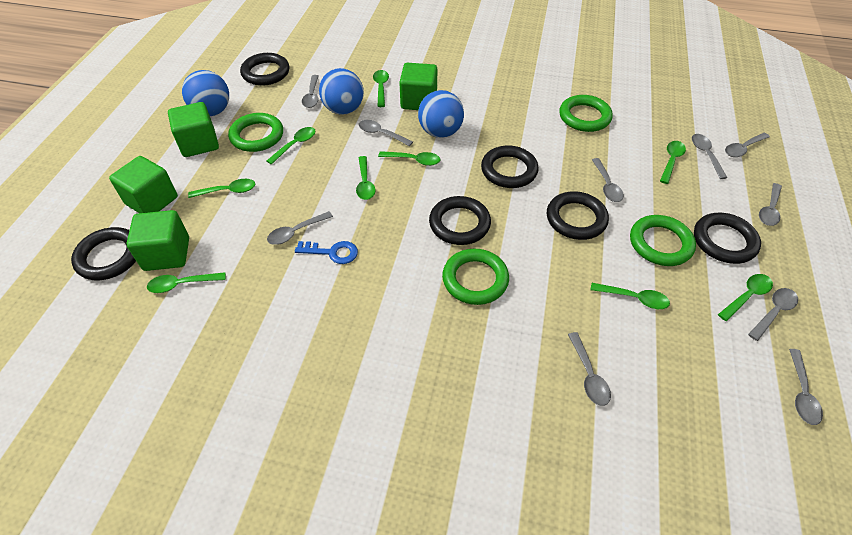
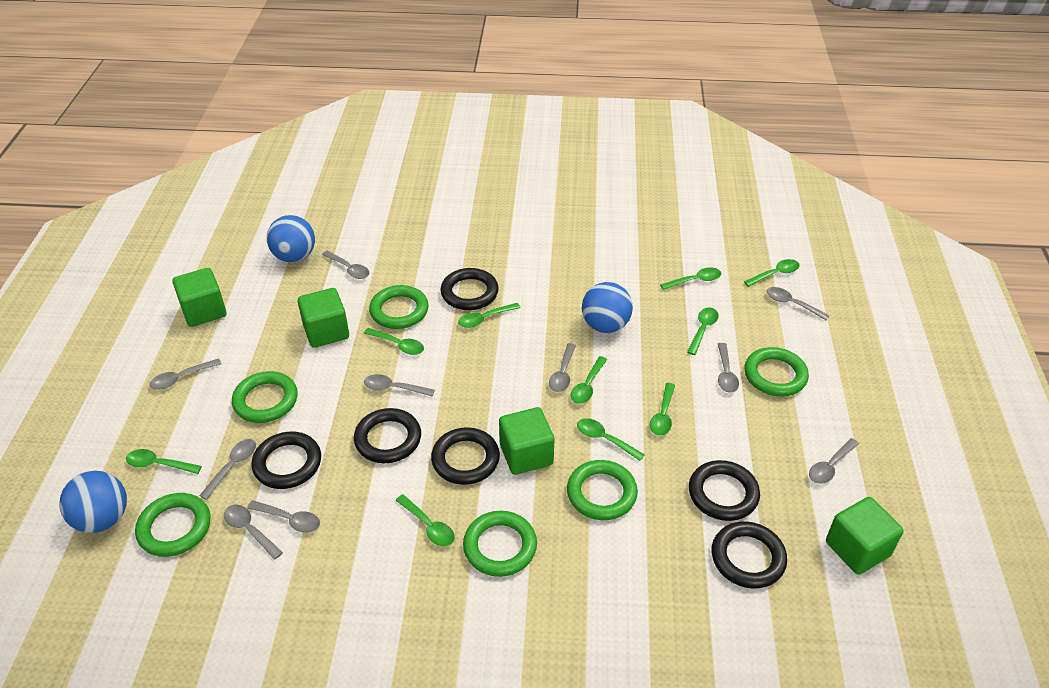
blue key: [295,241,358,264] = 1 -> none = 0
green ring: [228,113,283,152] [442,249,509,305] [559,95,613,132] [630,215,696,266] = 4 -> [135,493,211,557] [232,371,298,423] [369,285,429,329] [463,511,537,577] [567,460,638,520] [744,347,809,397] = 6
green spoon: [147,272,226,293] [188,179,255,198] [267,127,316,165] [356,156,375,200] [373,70,389,107] [378,151,440,166] [590,283,670,309] [660,141,686,184] [718,274,773,321] = 9 -> [126,449,202,474] [364,328,424,355] [395,494,455,546] [458,303,521,328] [571,356,607,404] [577,418,645,461] [650,383,675,436] [660,267,721,290] [687,307,719,355] [744,259,800,287] = 10

